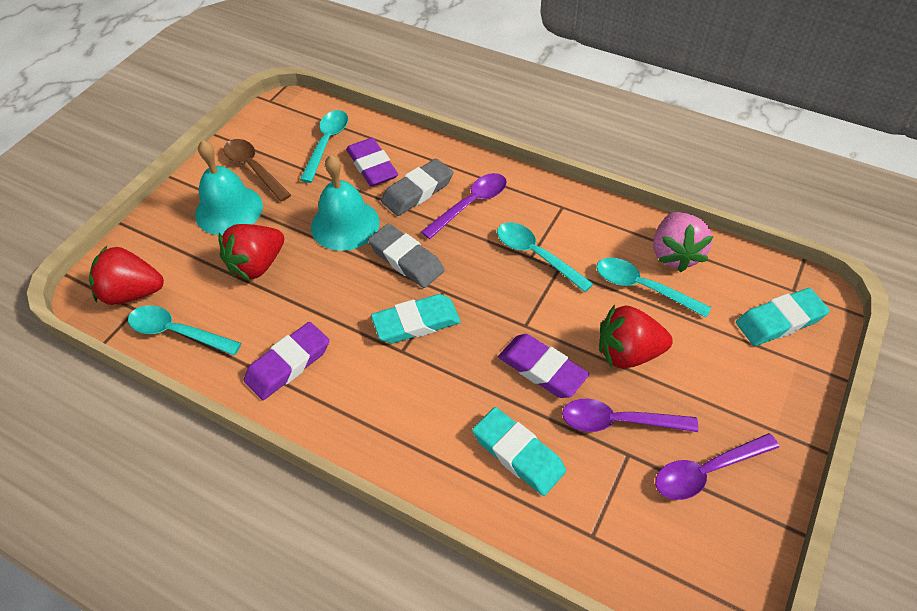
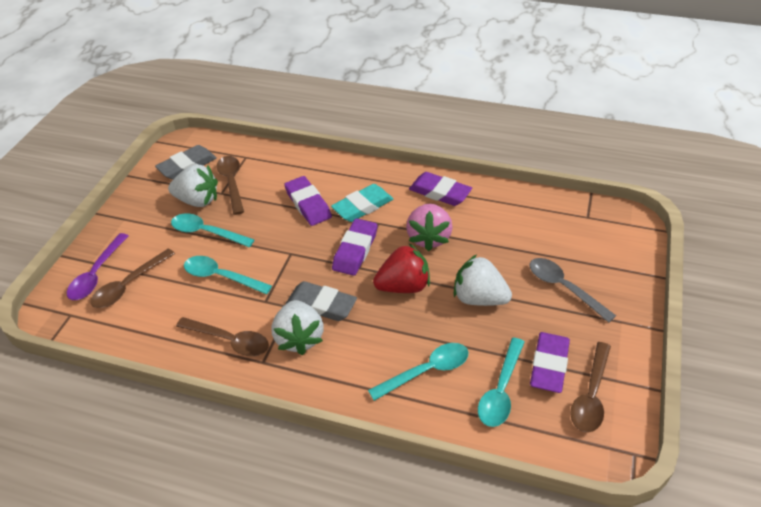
brown spoon: [224,139,291,202] = 1 -> [91,248,175,308] [176,317,269,356] [217,156,244,215] [570,342,611,433] = 4
grey spoon: none = 0 -> [530,258,616,323] = 1
purple eraser: [244,322,329,400] [346,138,398,187] [498,334,589,398] = 3 -> [284,176,332,226] [332,219,378,276] [409,172,472,206] [530,332,570,393] = 4
purple spoon: [421,173,507,239] [562,399,698,432] [655,433,779,500] = 3 -> [67,233,128,300] = 1
red strawberry: [89,246,164,305] [219,224,284,280] [599,304,673,369] = 3 -> [373,244,430,293] = 1
turquoise bell: [195,140,263,235] [311,155,380,251] = 2 -> none = 0
turquoise eraser: [371,294,461,344] [472,407,566,496] [736,288,830,346] = 3 -> [331,184,393,222] = 1
white strawberry: none = 0 -> [168,164,218,207] [272,300,324,355] [454,255,512,306] = 3

